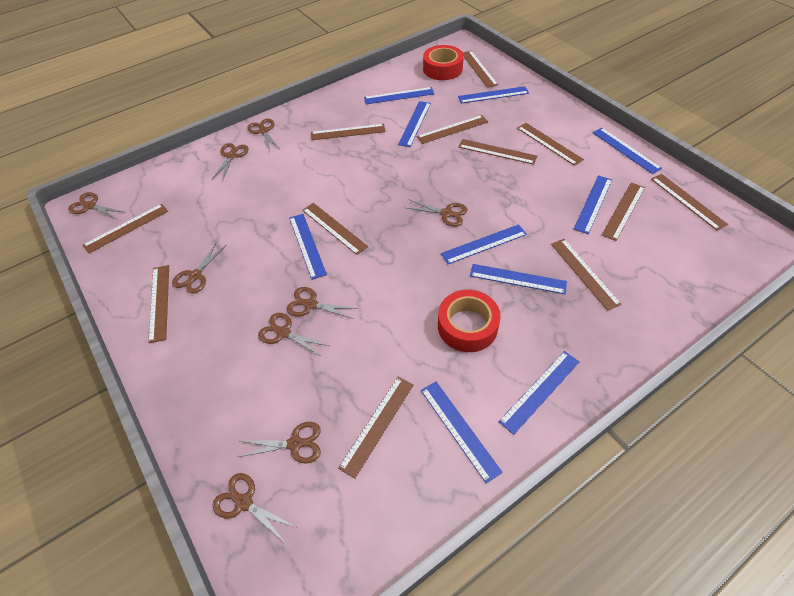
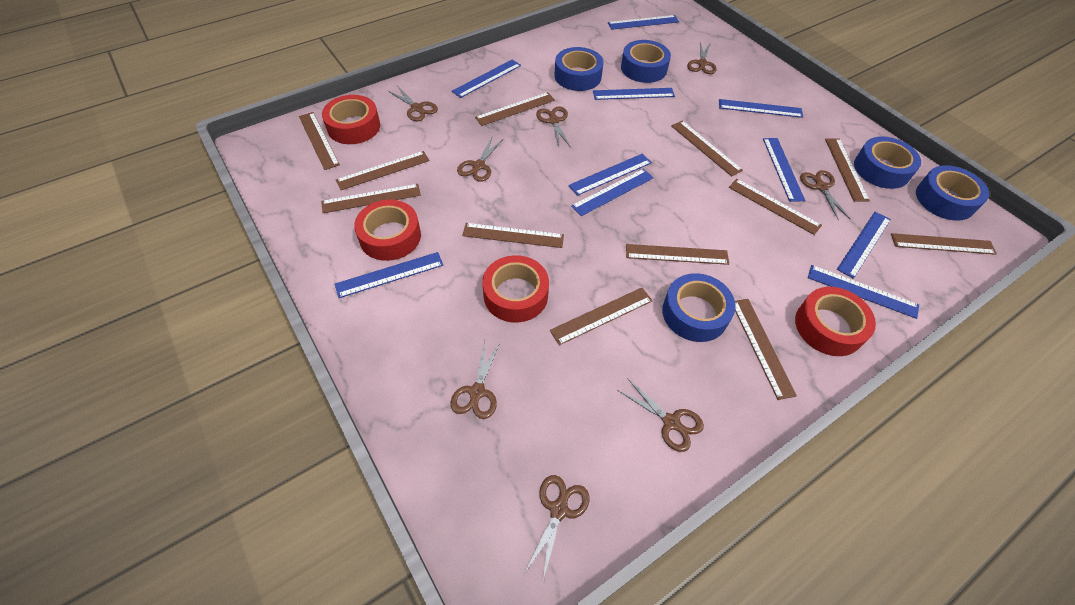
blue tape: none = 0 -> [555,47,604,91] [621,40,671,83] [662,273,736,342] [854,136,921,189] [916,165,989,221] = 5
brown scissors: [68,192,124,220] [172,242,226,294] [212,143,248,181] [213,473,296,541] [238,422,321,463] [247,119,280,151] [258,313,329,357] [287,287,358,319] [407,199,468,227] = 9 -> [388,86,438,121] [450,340,500,419] [457,137,503,182] [524,475,590,581] [536,106,571,148] [617,378,704,452] [687,42,717,74] [800,170,850,220] = 8
red tape: [423,45,464,80] [438,290,501,352] = 2 -> [322,95,380,144] [354,200,421,261] [482,255,549,322] [795,287,876,356] = 4

